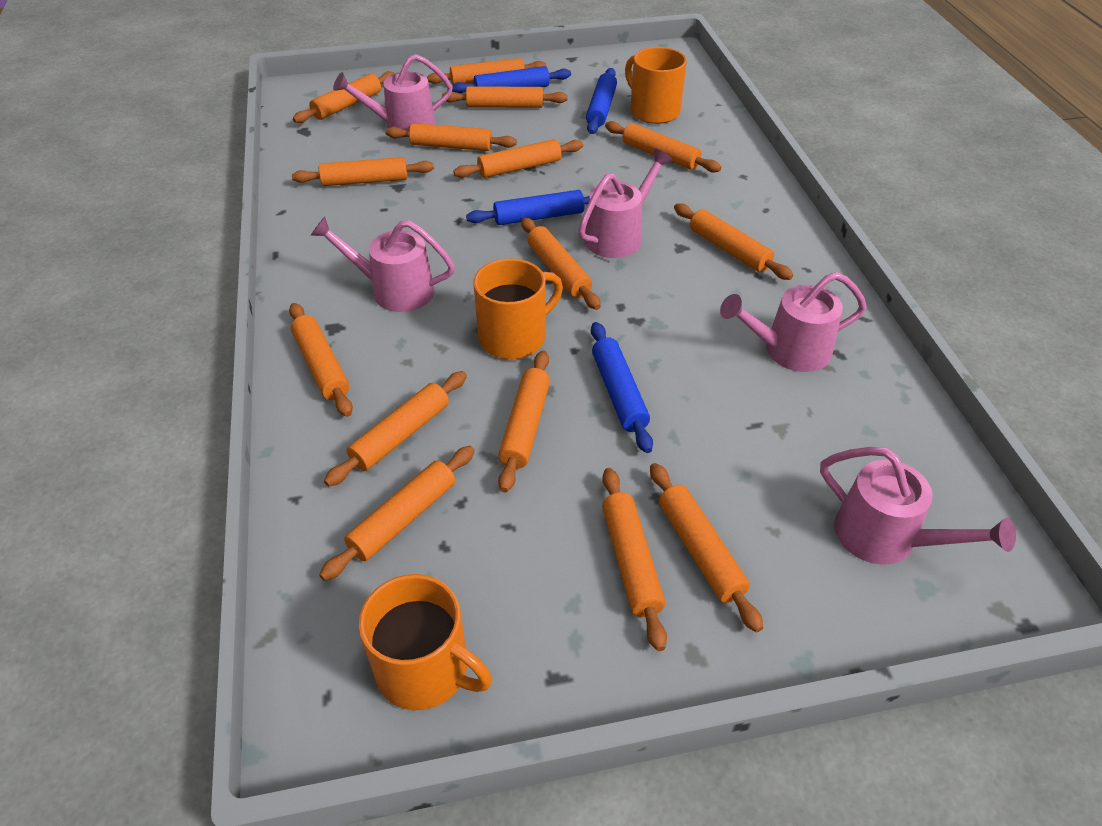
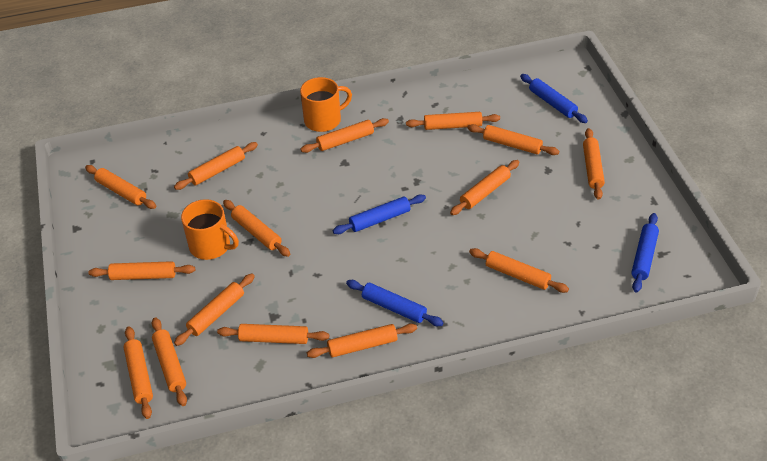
orange mug: [359,574,492,710] [474,258,563,359] [625,47,687,124] = 3 -> [181,199,239,260] [300,77,352,132] = 2
pink watering can: [310,216,455,312] [333,54,453,130] [578,148,673,258] [720,272,867,372] [820,447,1016,565] = 5 -> none = 0

